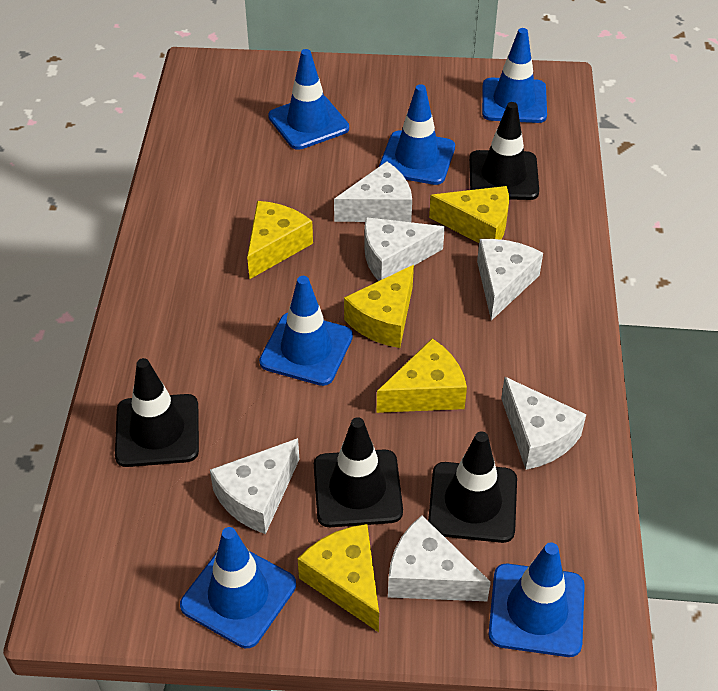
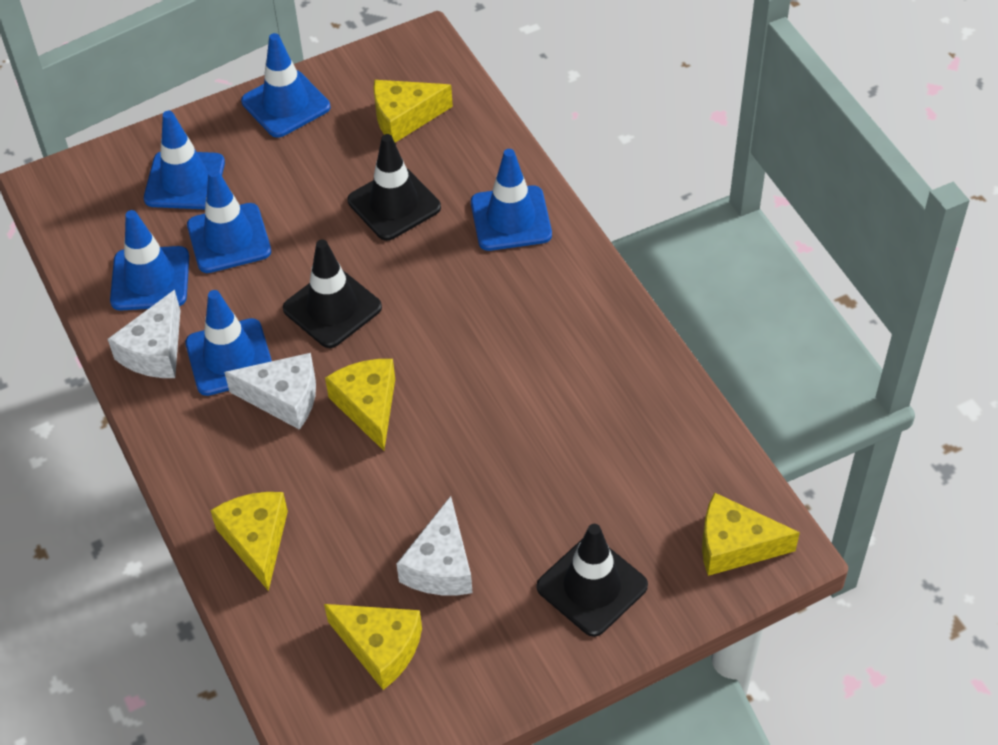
black traffic cone: [115,358,199,467] [314,417,403,527] [428,432,517,543] [469,102,539,200] = 4 -> [283,240,382,348] [347,134,441,241] [537,524,648,637] = 3
white cheese: [210,438,299,534] [334,161,412,222] [364,217,445,281] [388,515,491,601] [477,239,543,321] [501,377,586,470] = 6 -> [108,290,181,378] [224,353,316,430] [396,496,473,595] = 3

